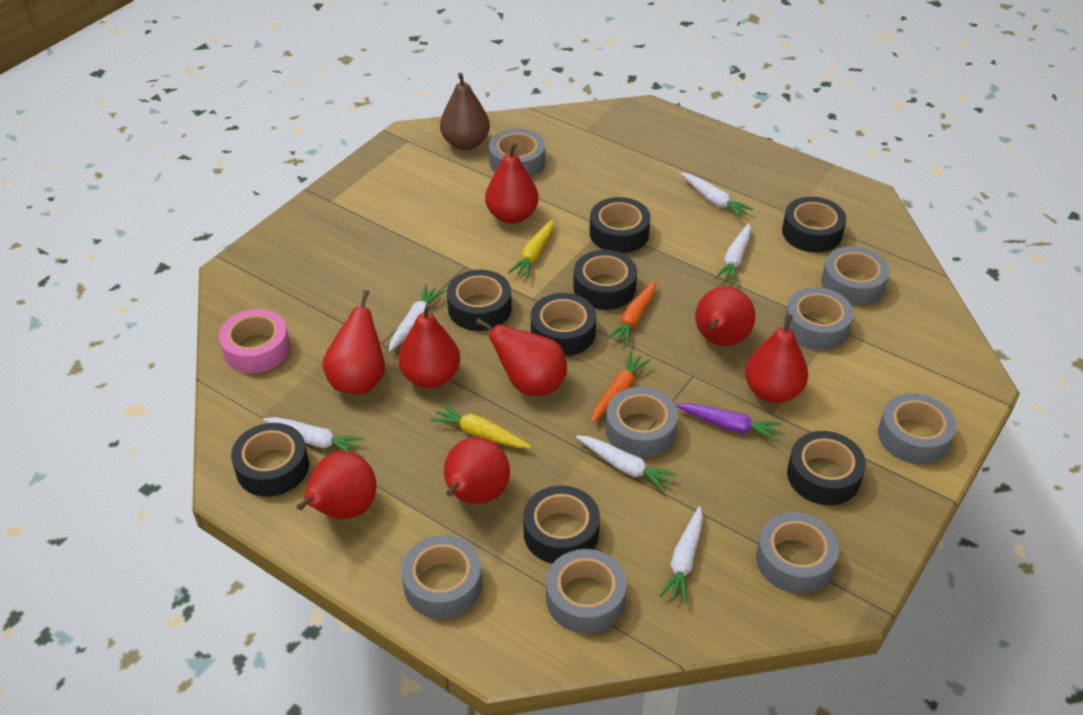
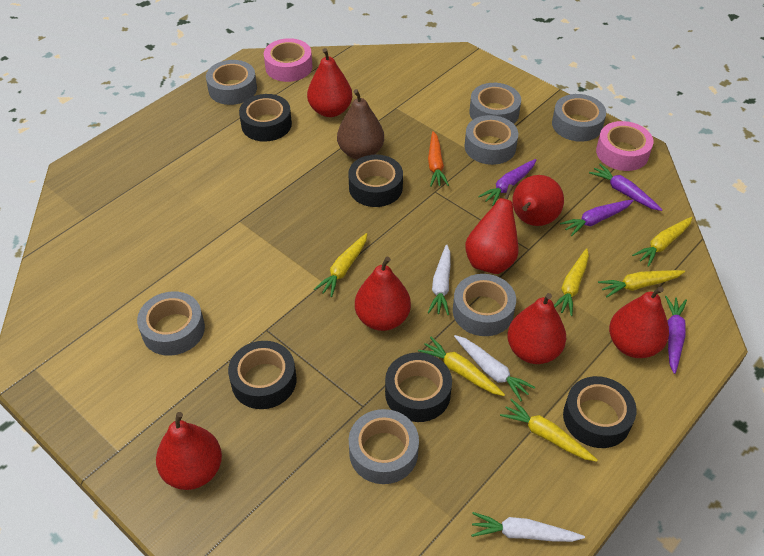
black tape: [231,423,309,497] [447,270,512,331] [523,485,600,564] [531,293,596,356] [573,250,637,310] [589,197,651,253] [782,197,846,253] [787,431,866,505] = 8 -> [228,341,297,409] [239,94,292,142] [348,155,403,207] [385,352,452,422] [563,376,637,448] = 5
grey tape: [401,535,482,619] [489,128,545,177] [546,549,627,634] [606,387,678,458] [756,512,839,594] [784,287,854,350] [821,246,889,306] [878,393,957,464] = 8 -> [137,291,205,356] [206,60,257,105] [349,409,419,484] [453,274,516,336] [464,115,518,165] [469,83,521,124] [552,94,606,142] = 7
orange carrot: [591,351,651,423] [607,281,656,346] = 2 -> [428,131,449,187] = 1
pink tape: [219,309,290,373] = 1 -> [264,38,312,82] [596,121,653,171] = 2
purple carrot: [676,403,782,442] = 1 -> [478,159,536,206] [560,200,634,236] [589,164,662,211] [665,296,687,374] = 4
red pear: [297,451,377,519] [322,290,385,394] [399,303,460,388] [444,437,510,504] [476,318,567,396] [485,143,539,224] [695,287,756,346] [745,314,808,403] = 8 -> [156,412,222,490] [307,48,352,117] [355,256,411,331] [465,184,518,274] [507,293,566,364] [512,175,564,226] [609,286,669,358] = 7
white carrot: [263,417,364,452] [389,285,445,351] [576,435,677,492] [659,506,703,604] [681,173,753,219] [715,223,751,284] = 6 -> [428,244,451,315] [454,335,535,401] [471,512,585,542] = 3
yellow carrot: [430,404,531,448] [508,219,554,279] = 2 -> [314,233,367,297] [418,337,505,396] [500,399,598,462] [554,248,589,316] [598,270,685,298] [632,217,693,267] = 6

